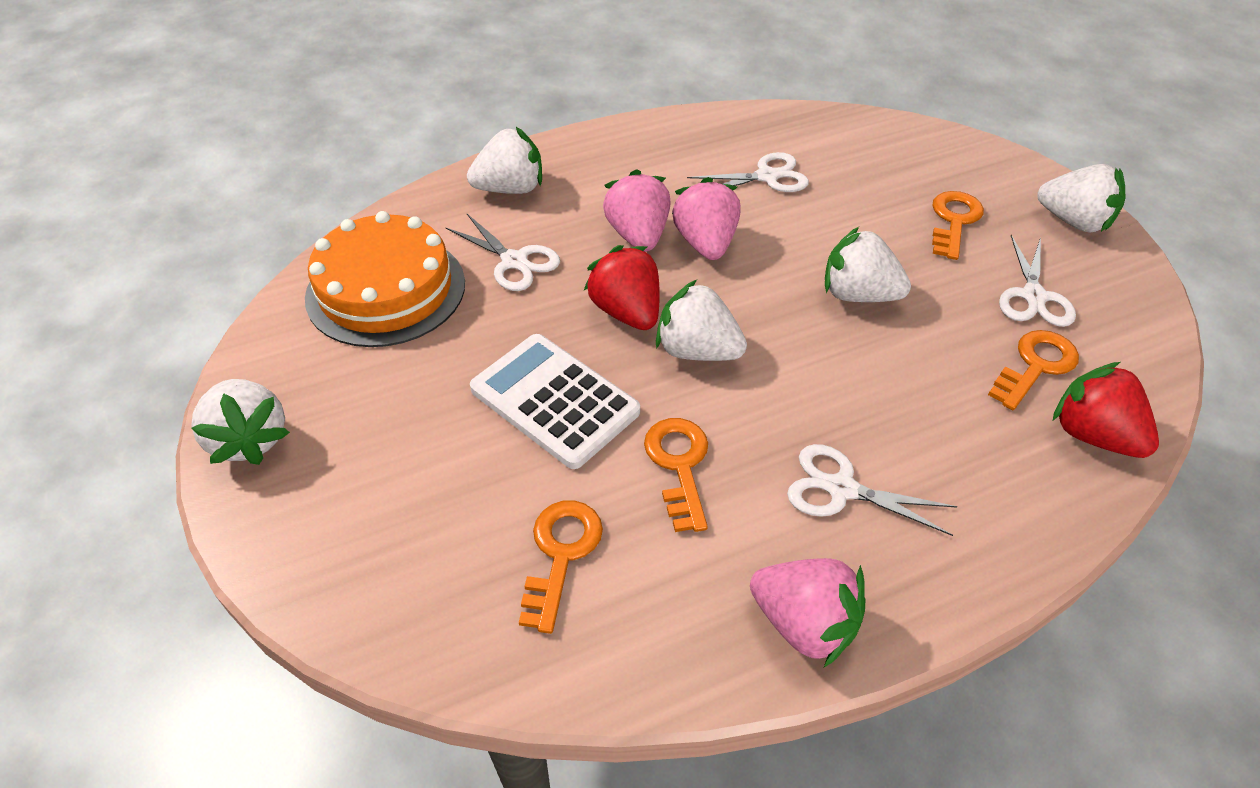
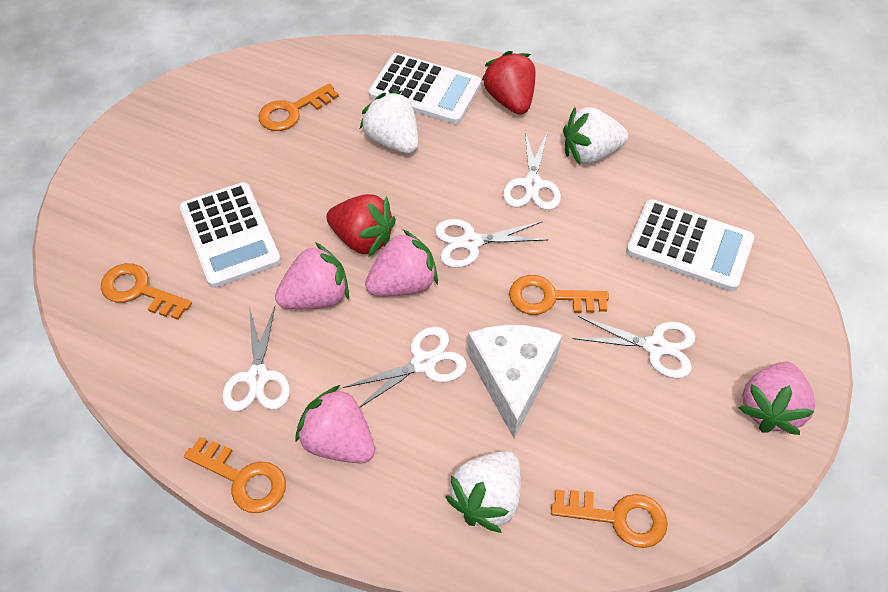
orange cake: [305,211,465,347] = 1 -> none = 0
orange key: [519,500,603,634] [644,418,708,532] [932,191,984,260] [988,330,1079,410] = 4 -> [101,263,192,320] [184,437,286,513] [258,83,339,131] [509,275,609,315] [551,490,668,548] = 5
pink strawberry: [603,169,670,252] [672,177,741,260] [750,558,866,667] = 3 -> [275,242,349,309] [295,385,375,464] [365,230,438,296] [739,362,815,435] = 4
white calculator: [470,334,640,469] = 1 -> [180,182,281,288] [368,53,481,124] [626,199,754,291] = 3
white cheese: none = 0 -> [468,325,562,438] = 1
white scissors: [446,214,560,291] [687,152,809,192] [787,444,957,536] [999,235,1076,327] = 4 -> [222,306,290,411] [343,327,467,407] [435,219,548,268] [503,131,561,210] [573,316,696,378] = 5
white strawberry: [191,379,290,465] [467,127,542,194] [656,280,747,361] [825,227,911,302] [1037,164,1125,233] = 5 -> [360,90,418,154] [446,451,521,533] [563,107,628,164] = 3

